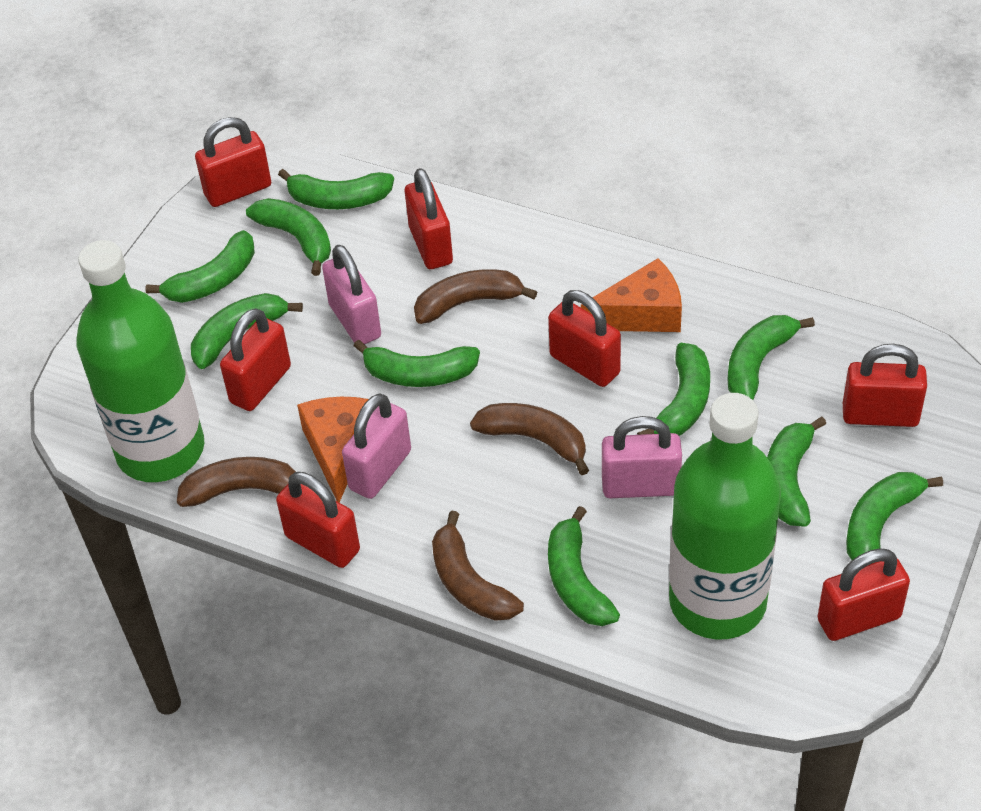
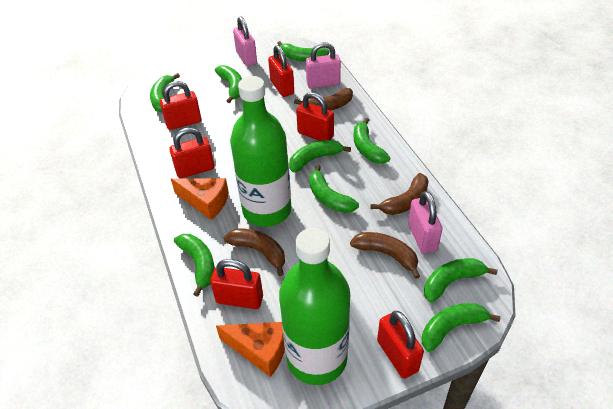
green banana: [145,230,255,303] [191,293,303,369] [246,198,331,276] [278,169,394,209] [353,339,480,387] [548,506,620,626] [637,343,710,436] [727,315,815,400] [767,417,826,527] [846,472,943,560] = 10 -> [150,73,180,112] [174,234,215,297] [215,65,242,103] [277,41,330,62] [289,140,351,173] [309,165,359,213] [354,118,390,164] [422,303,501,352] [424,258,498,303] = 9
red padlock: [195,117,271,207] [220,308,291,411] [276,472,360,568] [405,168,453,269] [548,290,621,387] [818,548,910,641] [843,344,927,427] = 7 -> [160,81,201,130] [169,128,214,178] [210,259,263,309] [268,45,294,97] [296,92,334,141] [377,311,424,379] = 6

